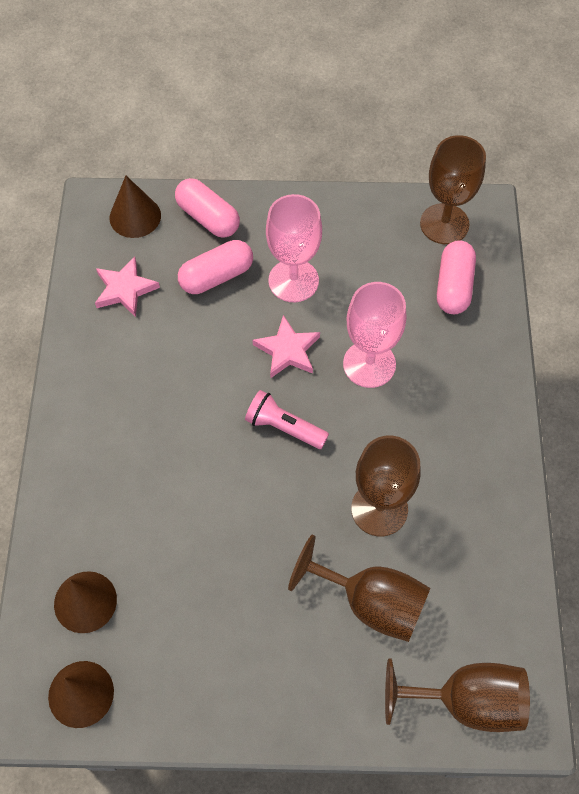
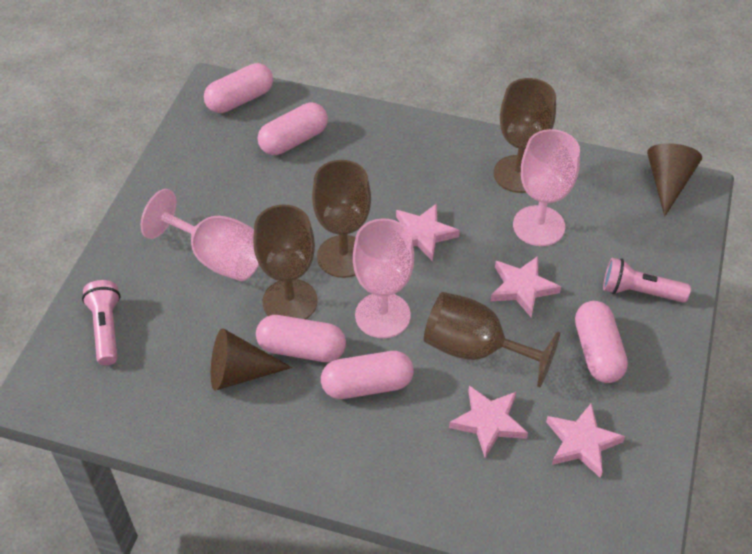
brown cone: [48,661,114,728] [54,571,117,633] [110,176,161,238] = 3 -> [211,328,292,391] [647,143,702,217] = 2
pink capsule: [175,178,240,238] [178,240,253,294] [437,240,476,314] = 3 -> [204,63,273,113] [256,315,346,362] [258,102,328,155] [321,351,414,399] [575,301,628,383] = 5
pink flashlight: [245,390,329,449] = 1 -> [82,280,120,365] [603,258,691,303] = 2
pink goblet: [266,194,322,302] [343,282,406,388] = 2 -> [141,189,259,281] [353,218,414,338] [513,129,580,246] = 3
pink star: [95,256,160,317] [253,315,320,379] = 2 -> [396,203,460,262] [449,385,528,458] [491,256,561,317] [546,403,625,478] = 4

